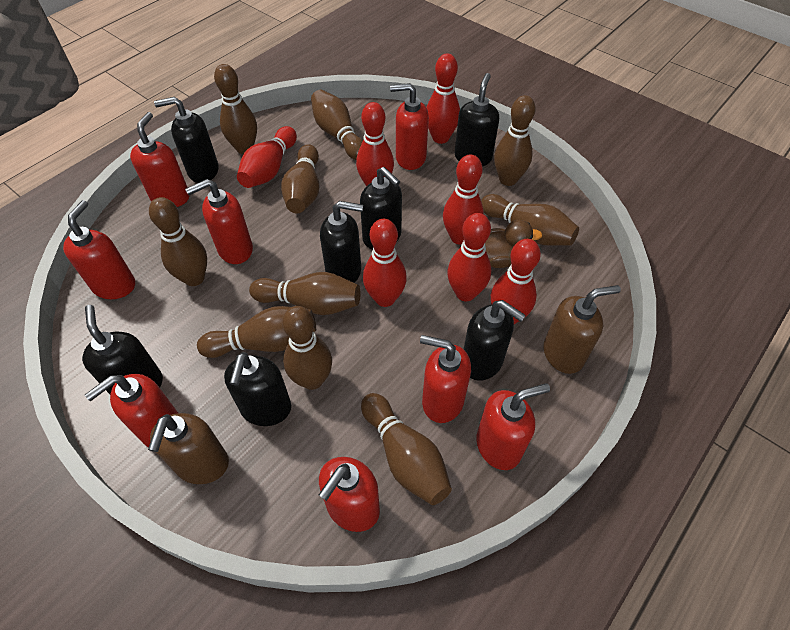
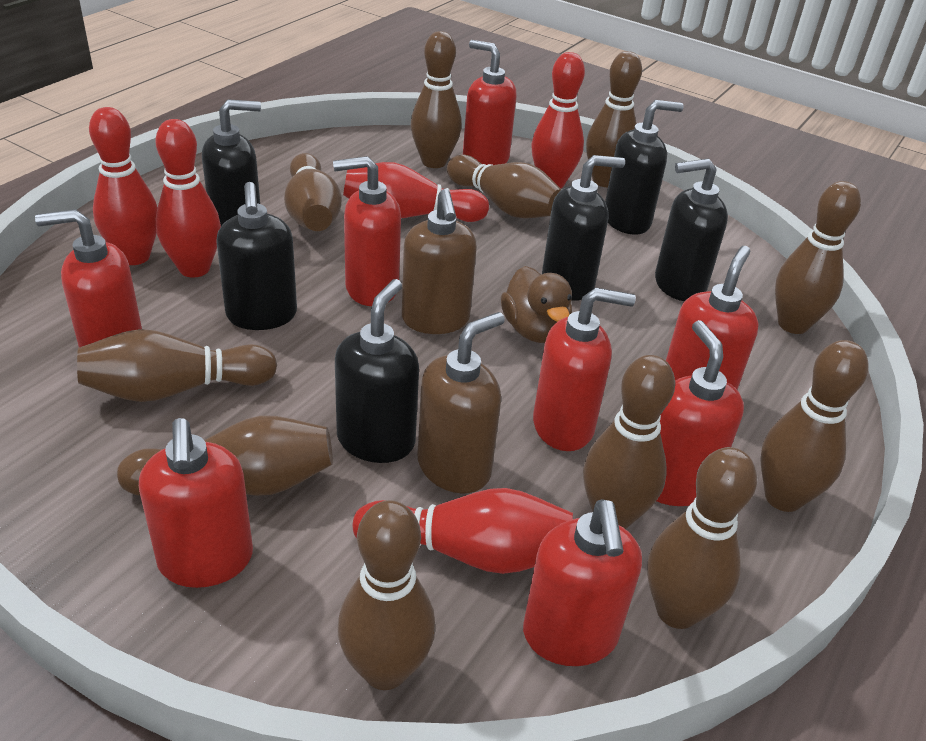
black soap dispenser: [82,305,163,394] [154,97,218,183] [224,352,291,426] [320,201,363,283] [360,167,402,250] [455,73,499,166] [464,300,526,381] = 7 -> [202,99,261,226] [216,182,297,330] [335,279,419,463] [542,155,625,301] [605,100,684,235] [655,159,728,301] = 6
brown bowling pin: [149,197,207,286] [197,306,316,358] [214,64,257,154] [249,272,360,315] [281,144,319,213] [282,306,332,390] [311,90,363,160] [361,393,452,505] [481,194,579,246] [494,95,536,186] = 10 -> [77,329,277,402] [117,415,333,496] [284,153,342,231] [338,500,436,690] [411,31,462,168] [447,155,562,219] [583,355,675,529] [586,51,642,187] [647,447,757,629] [760,340,868,512] [775,181,861,334] = 11
red bowling pin: [237,126,297,188] [356,102,394,186] [363,219,407,307] [426,54,460,144] [443,155,484,245] [447,213,491,301] [491,239,541,324] = 7 -> [89,107,158,265] [155,119,221,278] [343,162,489,222] [353,488,573,574] [531,52,585,188] = 5

